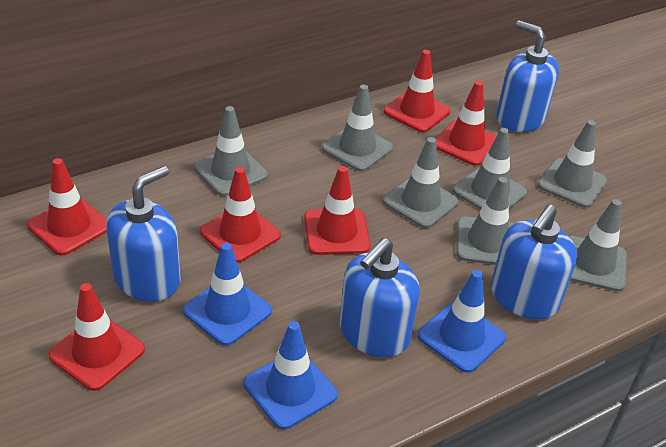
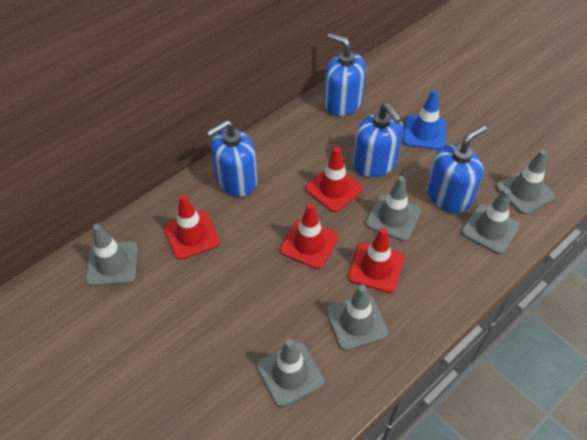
blue traffic cone: [183,243,272,346] [244,321,338,429] [418,270,506,373] = 3 -> [403,90,447,150] = 1
grey traffic cone: [194,106,268,196] [322,85,393,171] [383,137,459,228] [453,128,527,210] [456,177,514,265] [537,120,607,208] [569,199,627,292] = 7 -> [86,224,138,286] [257,339,324,407] [326,285,388,351] [365,176,421,241] [461,188,520,254] [495,150,555,215] = 6
red traffic cone: [27,158,107,255] [48,283,145,391] [200,167,281,263] [304,166,371,255] [384,50,451,132] [435,81,497,166] = 6 -> [164,194,220,260] [280,203,338,269] [305,147,363,212] [348,228,404,293] = 4

